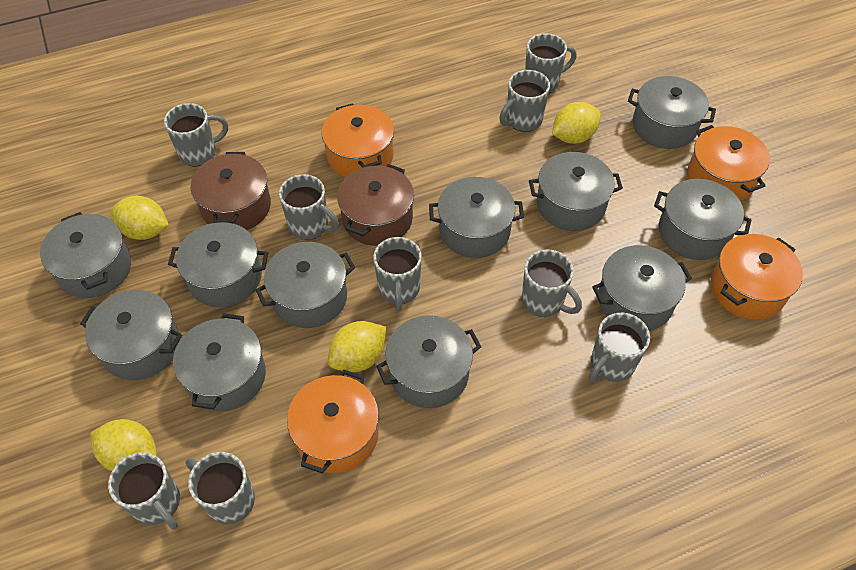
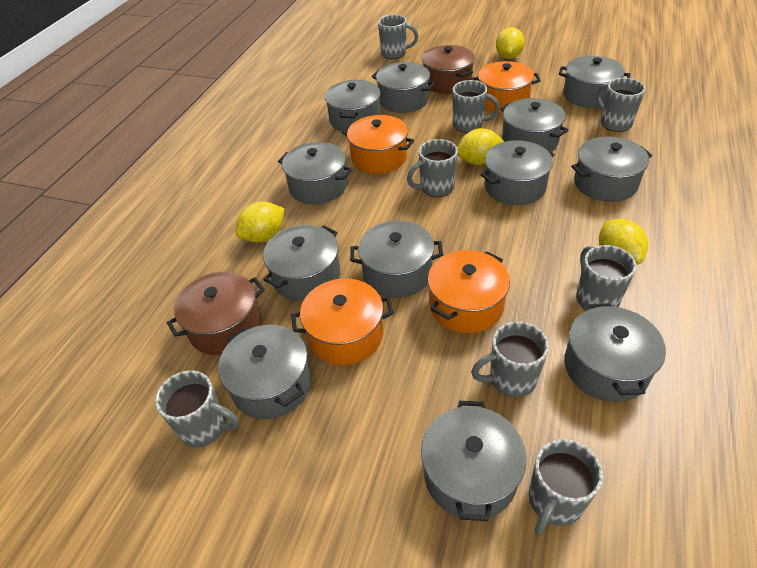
grey mug: [108,452,180,530] [164,103,228,167] [186,452,255,525] [279,174,339,240] [373,237,422,311] [499,70,550,132] [522,249,582,317] [525,33,577,93] [589,313,650,382] = 9 -> [155,370,239,447] [378,15,418,59] [407,139,458,197] [453,80,500,133] [471,321,549,397] [529,439,603,535] [576,245,636,311] [596,78,646,132] = 8
grey pot: [40,212,131,298] [80,290,182,380] [168,222,268,307] [173,313,266,412] [256,242,355,328] [376,315,481,408] [429,177,524,258] [529,152,623,231] [592,245,692,331] [628,76,716,149] [654,179,752,260] = 11 -> [218,325,311,419] [263,225,340,301] [278,142,352,205] [325,80,381,133] [350,221,443,298] [372,62,436,113] [421,401,526,521] [481,140,555,205] [500,98,569,152] [559,56,630,108] [564,303,666,402] [571,137,652,202] = 12

